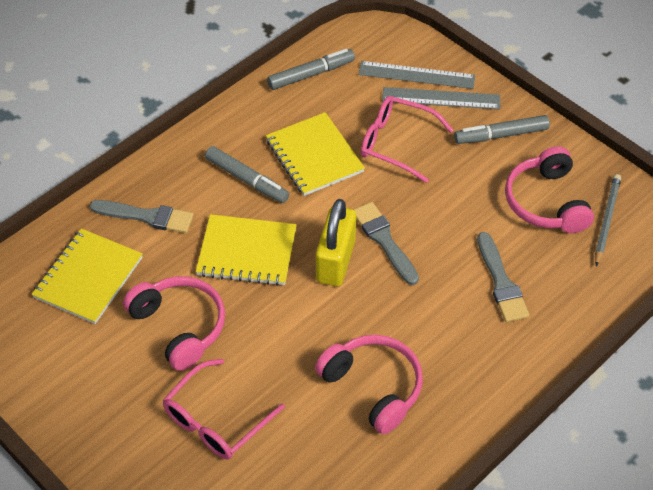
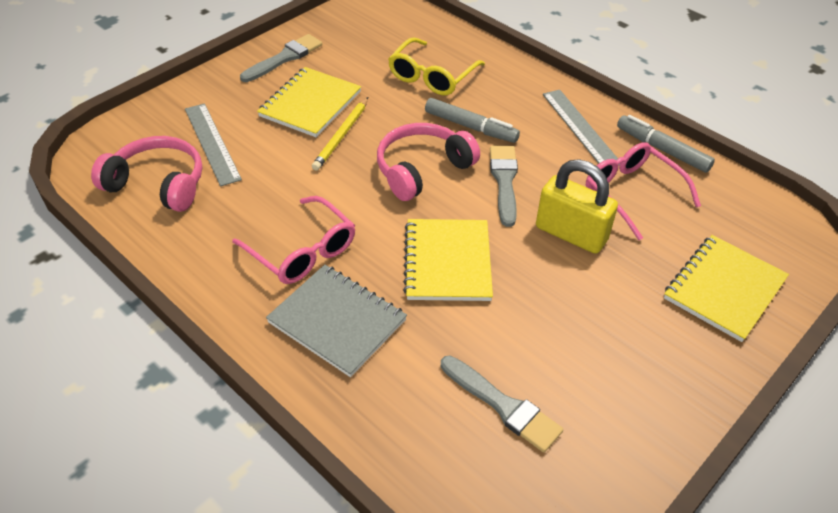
grey marker: [205,146,289,203] [267,49,355,90] [454,115,550,144] = 3 -> [425,98,520,143] [617,115,715,173] = 2
grey notebook: none = 0 -> [266,265,407,377] = 1
grey pencil: [595,174,621,267] = 1 -> none = 0
pink headphones: [123,276,225,371] [315,335,423,434] [505,146,594,233] = 3 -> [91,136,202,212] [377,123,480,201] = 2
yellow glasses: none = 0 -> [388,37,485,95] = 1
yellow pencil: none = 0 -> [312,97,368,170] = 1

